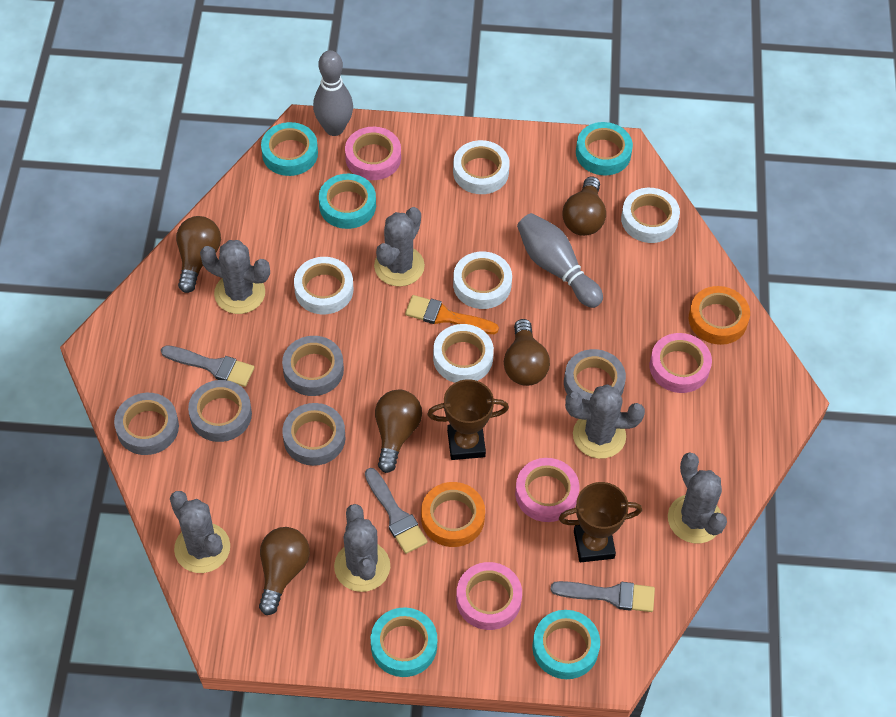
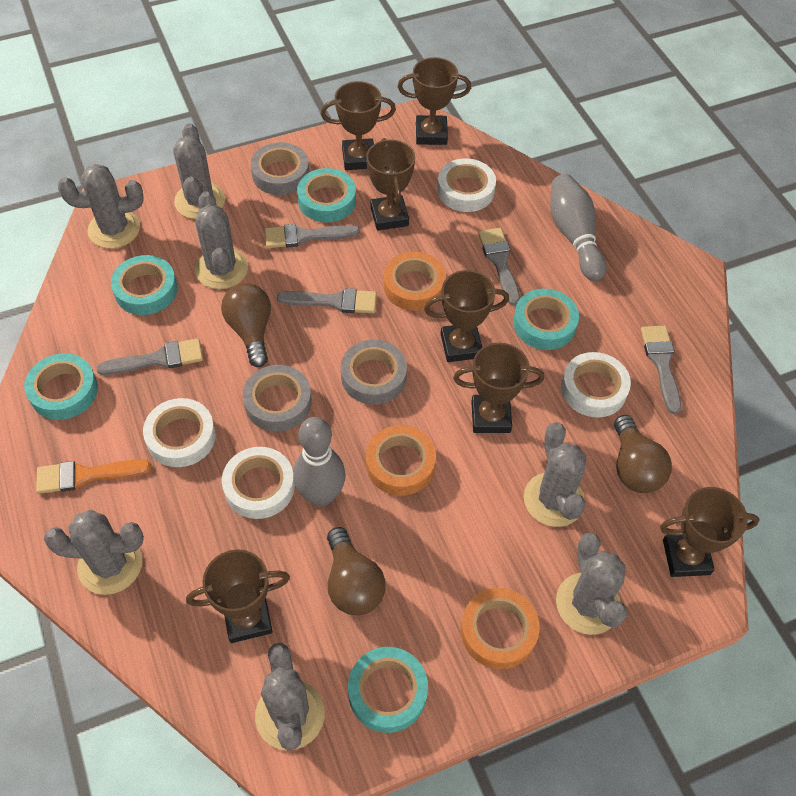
brown light bulb: [176,216,221,293] [259,527,310,615] [375,390,422,473] [504,319,550,386] [562,176,606,236] = 5 -> [221,283,271,367] [327,527,386,615] [614,415,672,493] = 3
brown trophy: [427,379,509,460] [559,482,642,562] = 2 -> [186,549,290,643] [321,81,396,170] [366,138,415,231] [398,57,471,145] [424,270,509,362] [453,343,544,433] [660,487,760,577] = 7
grey brush: [161,345,255,387] [365,468,428,554] [551,581,655,612] = 3 -> [97,338,203,375] [265,224,360,248] [277,288,377,313] [478,228,520,306] [641,326,681,414] = 5
grey cactus: [170,491,230,573] [200,240,270,314] [334,504,390,592] [374,207,425,287] [565,384,645,459] [668,452,727,543] = 6 -> [44,510,144,595] [58,164,144,248] [173,123,225,219] [195,191,248,289] [255,643,325,751] [524,422,586,527] [556,533,627,635] = 7
grey tape: [114,393,179,455] [188,380,252,442] [282,336,344,396] [282,403,345,466] [564,349,626,403] = 5 -> [243,365,312,431] [251,142,309,195] [341,340,407,405] = 3
orange tape: [421,482,485,547] [689,286,750,345] = 2 -> [366,425,436,496] [384,252,446,311] [461,588,540,669] = 3
pink tape: [345,127,401,180] [456,562,522,630] [515,458,579,522] [650,333,712,393] = 4 -> none = 0
white tape: [294,257,353,314] [433,324,494,383] [453,140,510,194] [453,252,512,309] [621,188,680,243] = 5 -> [143,398,216,467] [222,447,295,519] [437,158,496,212] [561,352,631,417] = 4

